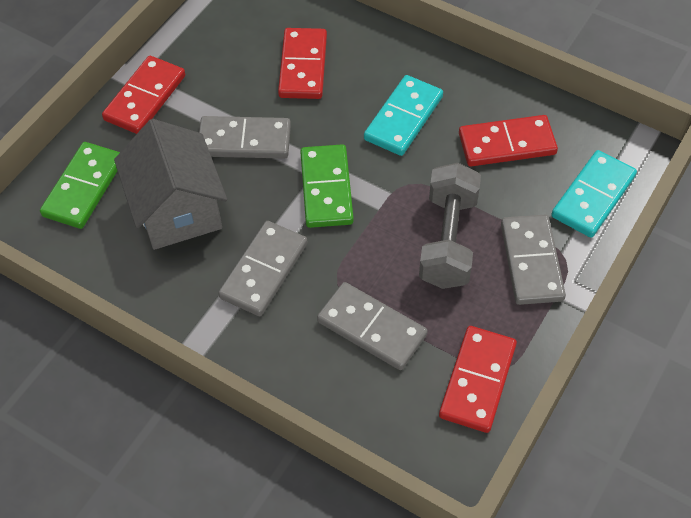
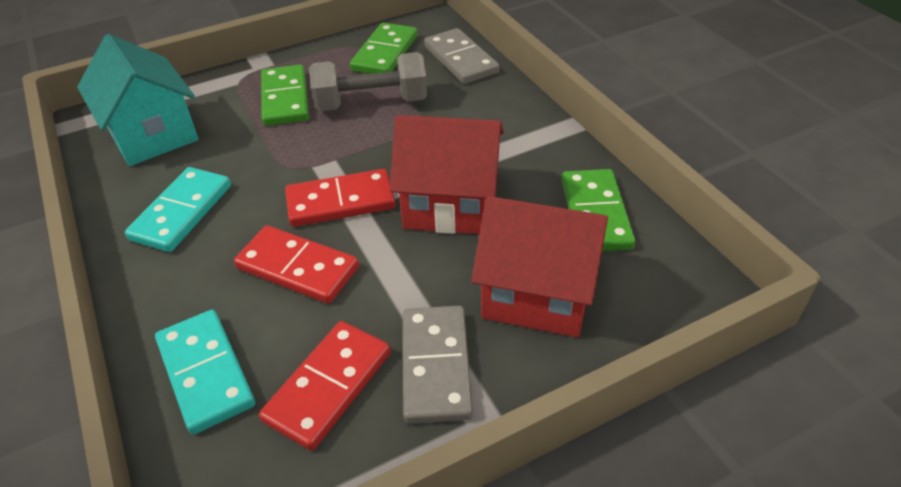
green domino: [40,142,120,229] [300,144,354,228] = 2 -> [261,64,309,126] [350,23,417,74] [562,169,635,251] = 3
grey domino: [199,116,291,159] [218,221,308,316] [317,282,427,370] [501,215,566,305] = 4 -> [403,306,473,424] [424,28,499,84] = 2
grey house: [114,119,227,250] = 1 -> none = 0
red domino: [102,56,185,134] [278,28,327,99] [439,326,517,433] [459,115,558,166] = 4 -> [234,225,359,304] [259,321,391,451] [285,169,396,227] = 3
red house: none = 0 -> [390,115,504,234] [471,196,608,338] = 2
turquoise house: none = 0 -> [77,34,199,166] = 1

